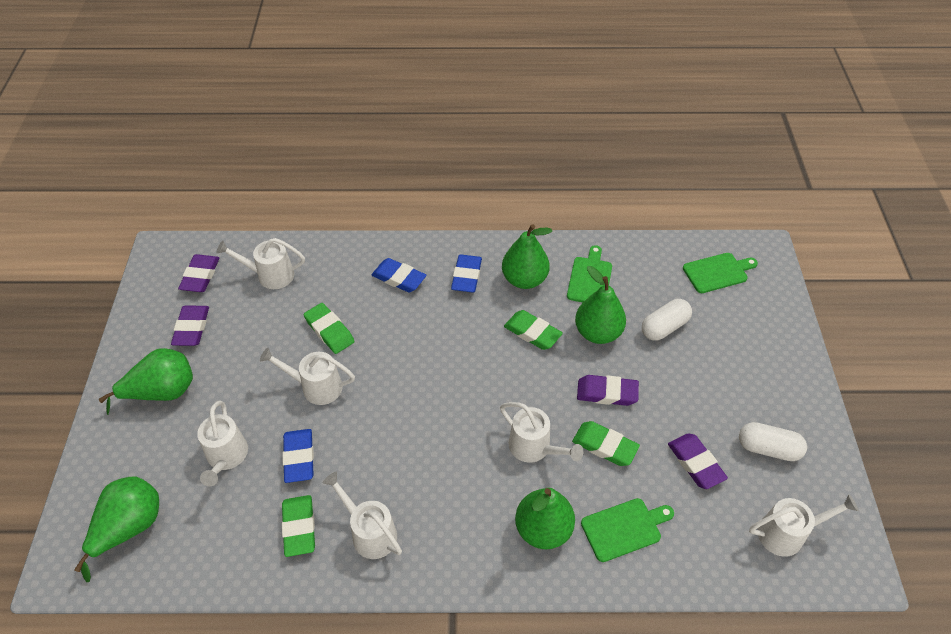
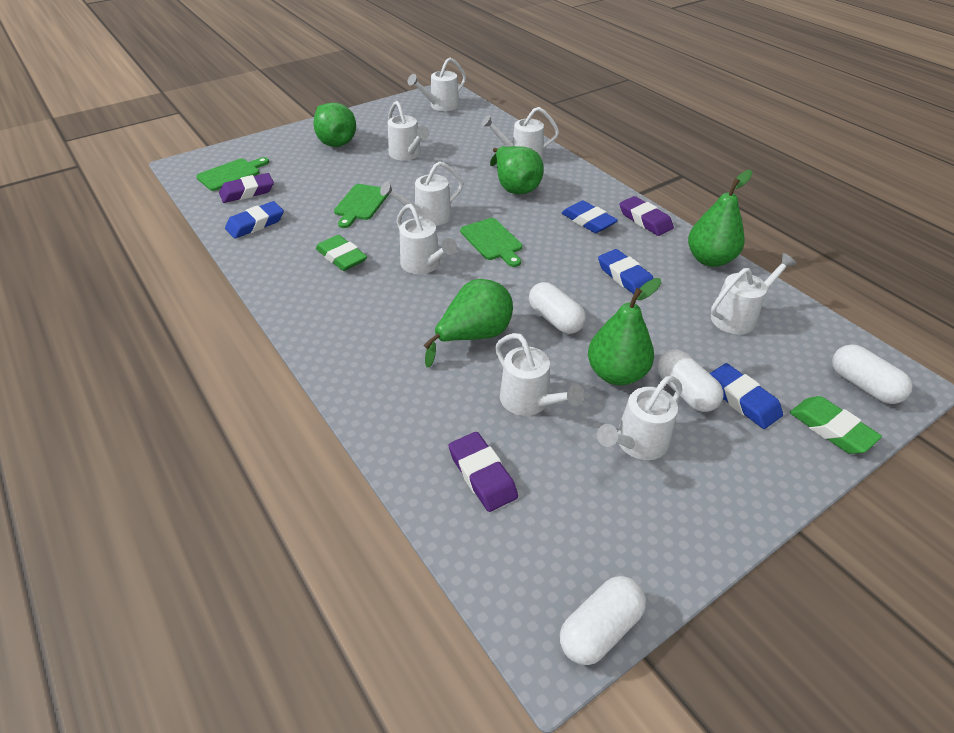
blue eraser: [282,429,314,483] [372,258,426,293] [451,255,482,292] = 3 -> [225,201,284,239] [562,201,618,233] [598,249,654,294] [709,363,783,429] = 4
green eraser: [282,495,315,557] [304,303,355,354] [504,310,563,350] [572,421,640,466] = 4 -> [316,235,367,271] [790,396,882,454] = 2
purple eraser: [171,306,209,346] [178,254,219,292] [577,375,639,406] [668,433,728,489] = 4 -> [219,173,274,203] [448,432,518,512] [620,196,674,236] = 3
white capsule: [642,299,692,341] [739,422,807,461] = 2 -> [529,282,586,334] [560,576,646,665] [657,349,724,412] [832,344,913,404] = 4
white watering can: [197,401,248,487] [216,238,305,289] [260,347,355,405] [323,472,402,559] [500,402,583,463] [749,495,859,557] = 6 -> [380,161,463,226] [388,101,429,160] [397,204,457,274] [408,57,466,111] [482,107,559,159] [495,333,584,416] [597,376,682,460] [711,253,797,334] = 8

